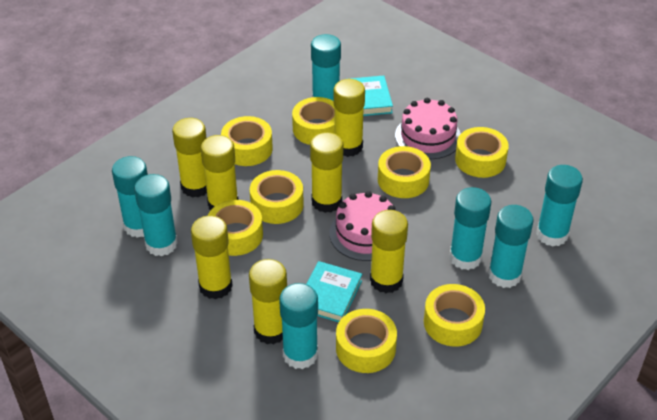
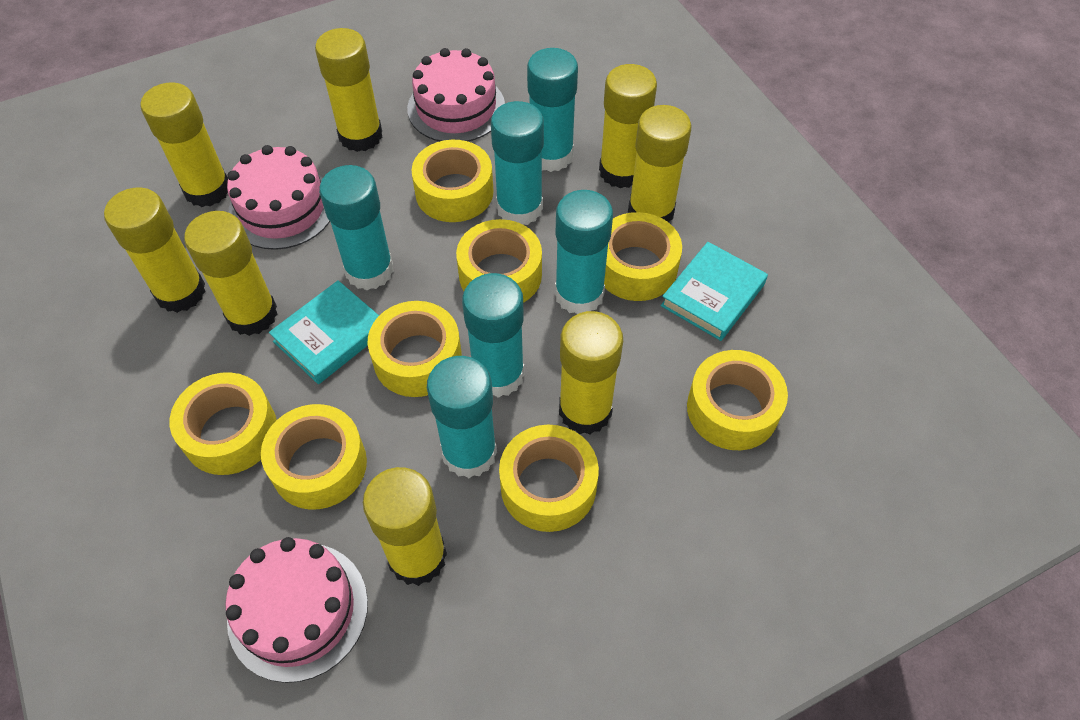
pink cake: [329,191,396,261] [395,98,461,159] = 2 -> [225,537,368,683] [227,145,330,250] [407,48,505,142] = 3
turquoise glue stick: [112,156,148,238] [134,174,178,256] [279,283,318,369] [311,34,341,100] [449,187,492,270] [488,205,534,288] [536,165,583,246] = 7 -> [319,165,394,290] [427,356,497,478] [462,273,525,398] [491,101,544,225] [527,48,578,172] [555,190,613,314] = 6
yellow glue stick: [172,118,207,198] [191,215,233,300] [201,135,239,210] [249,259,287,344] [310,132,343,213] [333,79,365,157] [370,210,408,293] = 7 -> [104,187,206,313] [140,82,228,207] [184,211,277,336] [315,28,382,152] [363,467,447,586] [559,311,623,434] [599,64,657,188] [628,105,692,222] = 8

